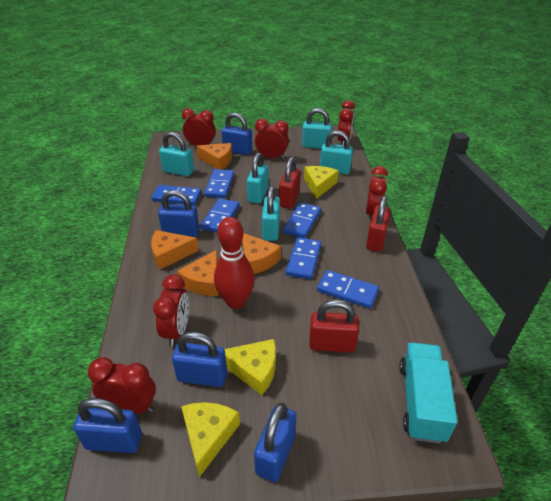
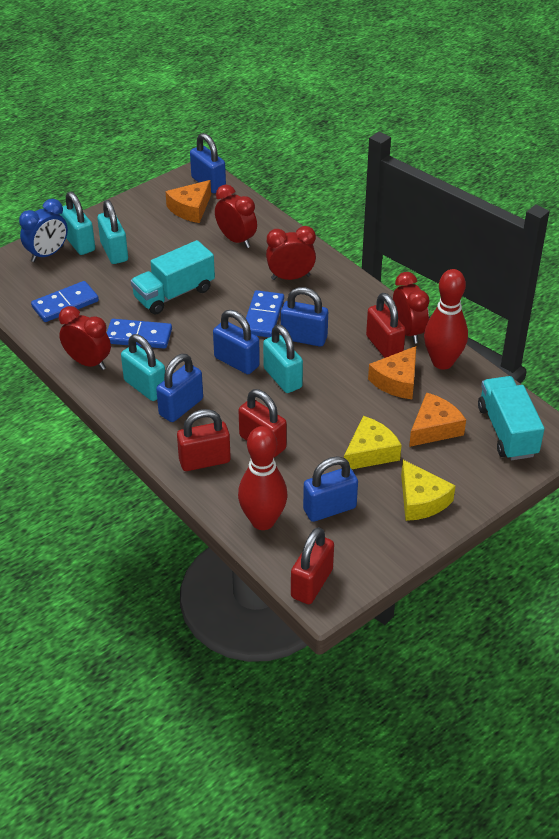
blue clock: none = 0 -> [19,199,68,262] = 1
blue domino: [151,185,201,205] [200,198,240,233] [204,169,234,198] [283,202,321,238] [286,237,321,279] [317,270,379,309] = 6 -> [31,281,99,322] [107,319,172,349] [242,290,284,337] = 3
orange cheese: [151,230,199,270] [177,250,218,296] [196,143,232,169] [242,233,281,274] = 4 -> [165,180,211,223] [368,346,416,399] [409,392,466,447] = 3
red bowling pin: [214,217,255,309] = 1 -> [238,426,288,530] [424,269,468,370] = 2
red clock: [88,357,156,414] [153,274,189,347] [182,108,216,146] [255,119,289,159] [338,101,355,146] [366,166,388,222] = 6 -> [59,306,111,370] [215,185,257,248] [266,226,316,280] [393,272,429,344] = 4
red padlock: [279,157,301,208] [309,300,359,352] [366,196,391,252] = 3 -> [177,409,231,471] [239,389,287,457] [291,527,334,604] [366,293,406,358] = 4
turquoise padlock: [159,132,194,176] [247,153,269,204] [262,186,280,241] [302,108,332,149] [320,131,353,174] = 5 -> [60,192,95,255] [97,200,128,264] [121,334,165,401] [263,324,303,393] = 4
turquoise truck: [399,343,457,443] = 1 -> [131,240,215,314] [478,376,544,460] = 2
yellow cheese: [181,402,240,477] [224,339,276,395] [304,166,339,199] = 3 -> [344,416,401,469] [401,460,455,521] = 2

